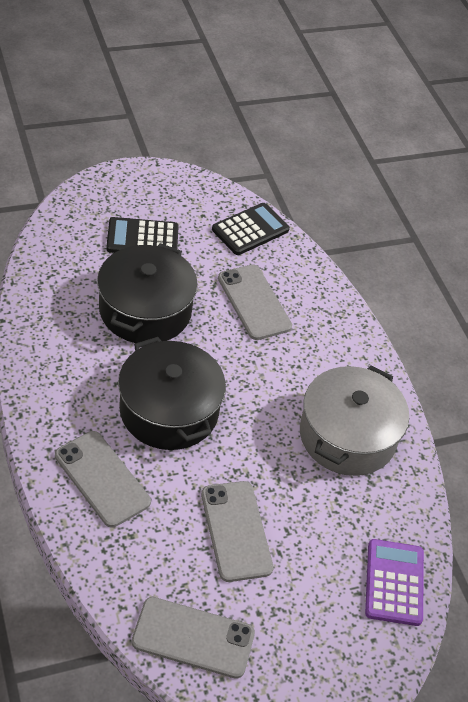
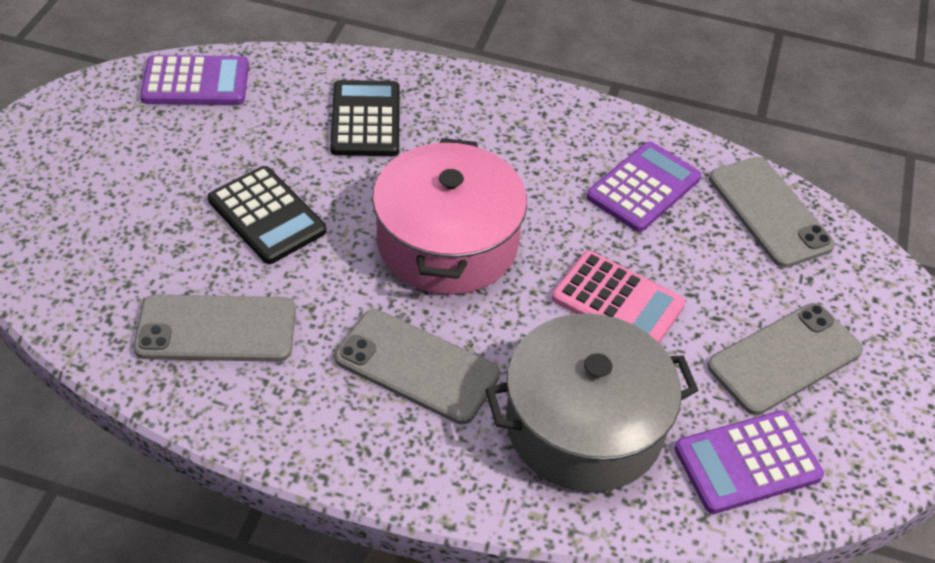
black pot: [97,243,198,343] [118,337,226,450] = 2 -> none = 0
pink calculator: none = 0 -> [552,251,686,343] = 1
pink pot: none = 0 -> [372,138,527,295] = 1
purple calculator: [365,539,424,626] = 1 -> [140,55,249,105] [587,142,701,232] [674,411,824,514] = 3

